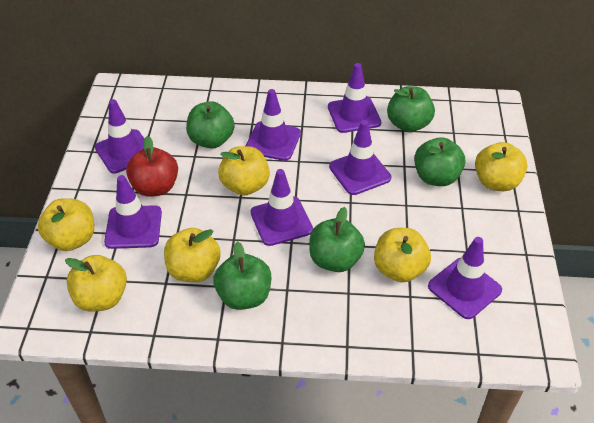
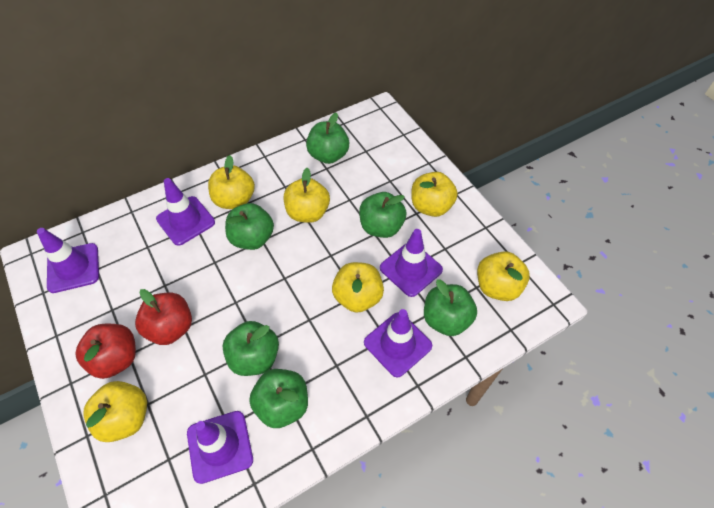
green apple: [186,101,235,148] [213,242,271,310] [309,207,365,272] [387,86,435,132] [414,137,465,186] = 5 -> [222,321,279,376] [225,203,274,250] [249,369,308,428] [306,113,349,164] [359,192,406,238] [424,279,477,336] = 6
purple traffic cone: [95,99,144,174] [104,175,162,249] [246,89,301,161] [251,169,313,246] [328,63,381,133] [329,120,391,195] [428,237,502,319] = 7 -> [37,228,99,293] [156,178,215,246] [187,411,253,484] [364,309,432,377] [380,229,443,297] = 5
red apple: [126,136,178,197] = 1 -> [75,324,136,379] [135,289,192,345] = 2

